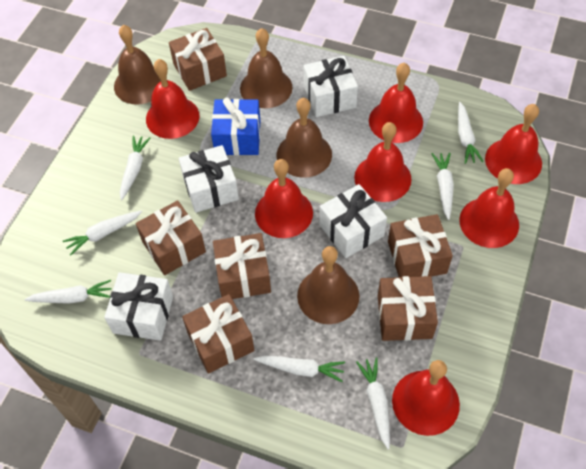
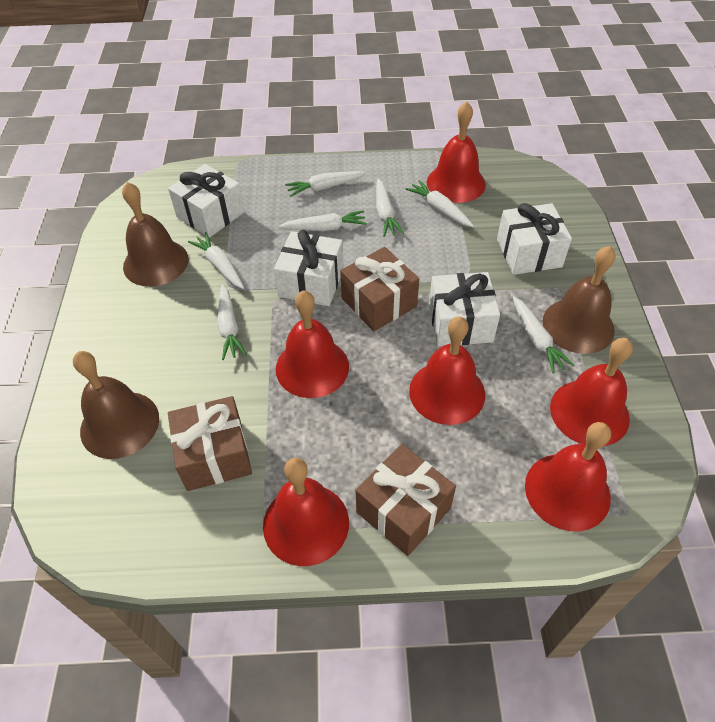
blue gift: [211,97,260,155] = 1 -> none = 0
brown bell: [114,25,161,105] [240,28,292,108] [277,98,332,178] [297,246,359,324] = 4 -> [73,351,159,459] [122,182,188,287] [542,246,616,354] = 3
brown gift: [136,200,206,275] [169,28,227,91] [182,294,254,374] [213,233,271,299] [378,276,438,341] [388,214,453,277] = 6 -> [168,396,252,491] [340,247,419,331] [356,444,456,556] = 3
red bell: [146,59,199,139] [255,159,313,238] [354,122,412,202] [369,63,423,143] [392,360,460,436] [459,168,519,248] [485,104,542,184] = 7 -> [263,458,349,566] [276,290,349,398] [409,317,485,425] [427,101,486,203] [525,422,611,531] [550,338,633,446] = 6

